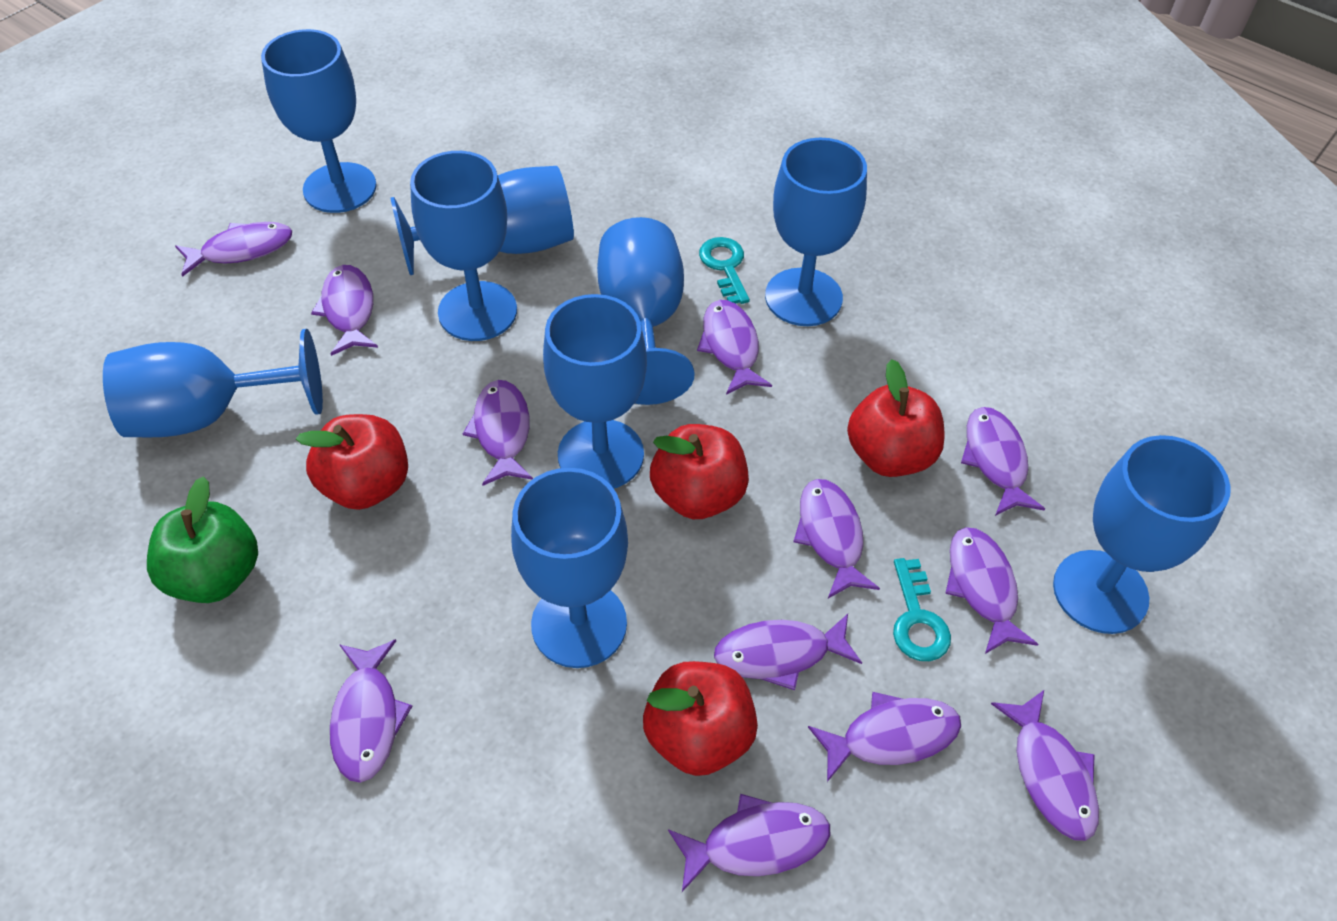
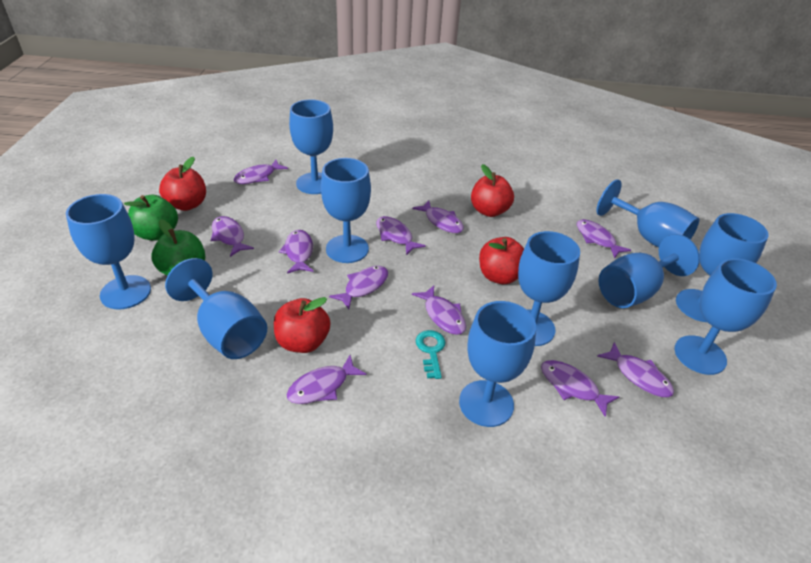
blue goblet: [103,329,323,437] [261,29,377,213] [391,166,574,275] [410,151,517,341] [511,468,628,668] [543,294,647,489] [597,217,694,405] [765,138,867,326] [1053,435,1230,634] = 9 -> [66,194,151,309] [165,258,267,359] [289,99,333,194] [321,158,371,263] [459,301,536,427] [518,231,580,346] [596,179,699,248] [599,234,700,308] [674,258,777,375] [676,213,769,322] = 10
green apple: [147,476,258,603] = 1 -> [124,195,178,241] [151,219,205,276] = 2
purple fish: [175,222,292,277] [311,265,378,356] [330,639,412,783] [463,380,533,486] [668,794,830,892] [697,300,772,395] [714,614,862,690] [793,479,880,598] [808,692,961,782] [945,527,1038,654] [961,407,1045,516] [991,690,1099,841] = 12 -> [211,216,254,257] [234,160,288,184] [279,230,313,274] [286,355,366,404] [329,266,388,310] [376,216,426,255] [412,200,464,233] [412,285,466,335] [541,360,619,417] [577,219,631,259] [597,342,674,397] = 11
turquoise key: [699,237,750,304] [893,558,951,661] = 2 -> [415,330,446,379] = 1

